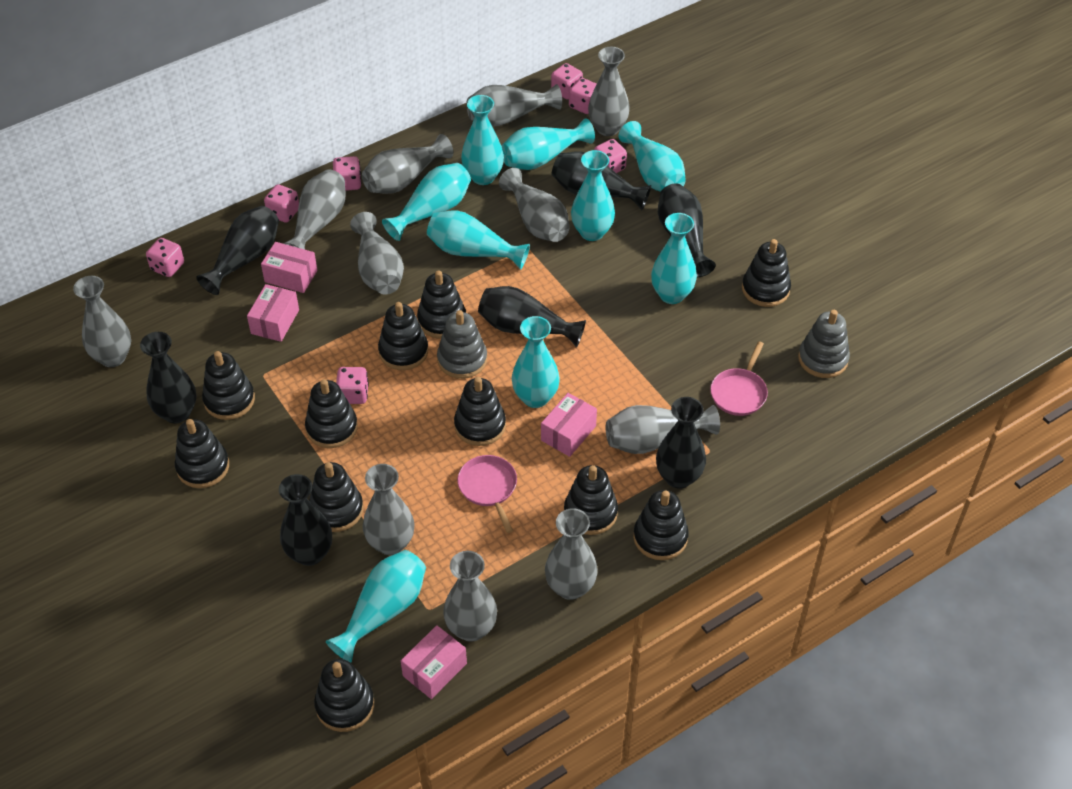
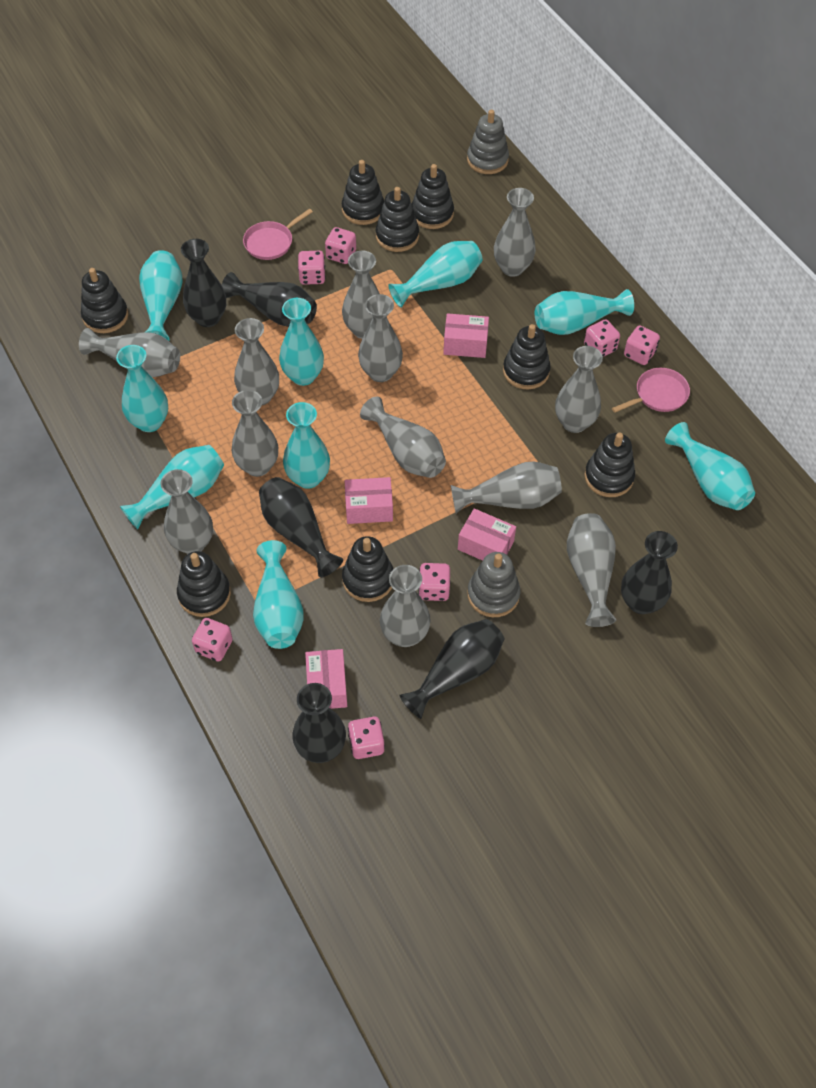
black stacking toy: [175,419,229,488] [202,351,255,420] [305,379,358,448] [309,462,363,532] [314,659,374,732] [378,302,428,370] [417,270,466,338] [454,377,506,446] [564,465,618,535] [633,490,689,560] [742,239,791,307] = 11 -> [81,268,128,333] [177,551,231,617] [342,160,384,225] [342,536,393,602] [376,187,419,252] [412,164,454,229] [503,324,551,389] [584,432,635,497] = 8
black vase: [140,332,196,424] [196,206,279,295] [279,474,332,566] [478,286,586,347] [552,152,651,210] [656,397,706,489] [658,183,716,277] = 7 -> [181,239,226,327] [222,272,317,327] [259,477,343,577] [292,683,346,763] [399,619,504,719] [621,531,678,614] = 6
grey vase: [73,276,131,367] [283,169,346,250] [350,212,404,295] [362,134,453,194] [363,464,414,555] [443,551,497,642] [467,84,562,126] [499,168,569,242] [545,508,598,600] [588,47,630,136] [606,405,720,454] = 11 -> [79,328,180,377] [161,469,213,554] [232,390,278,477] [234,318,279,405] [342,251,380,339] [358,294,403,382] [360,397,446,478] [380,565,431,647] [451,461,562,513] [494,188,536,277] [555,346,603,433] [567,513,616,627] = 12

